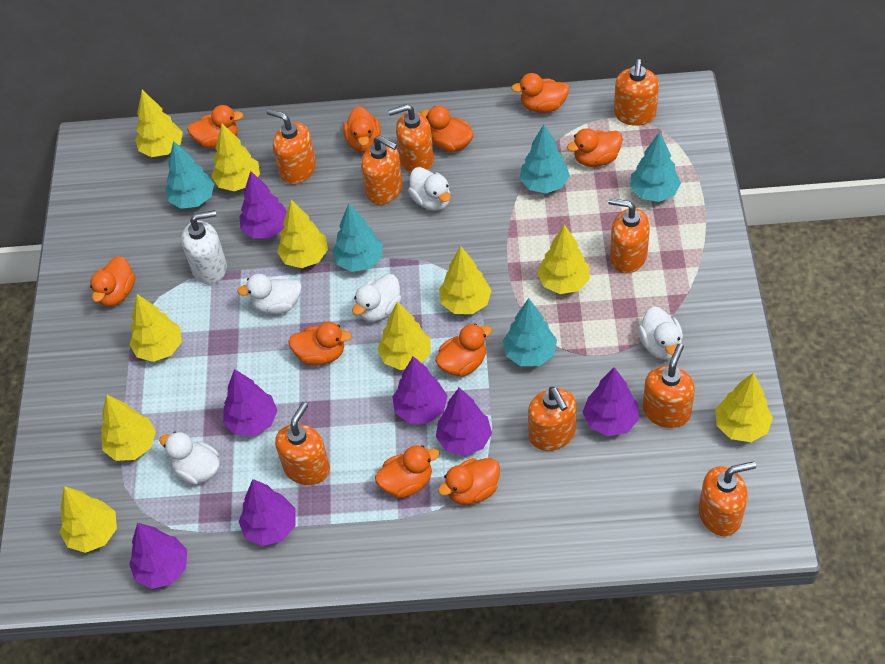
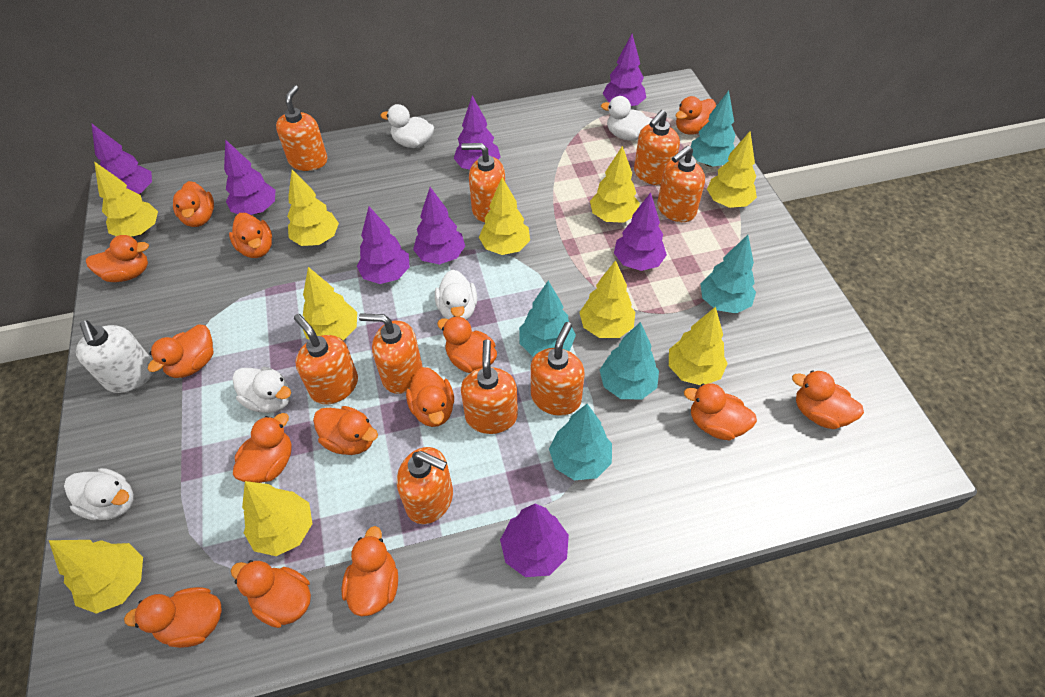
orange duck: [90,256,135,306] [187,105,244,148] [288,322,352,366] [343,106,381,152] [375,445,440,498] [421,106,474,152] [435,323,492,377] [438,458,500,505] [511,73,569,113] [567,128,623,167] = 10 -> [86,235,149,282] [124,587,222,648] [148,325,213,378] [173,181,214,227] [229,213,272,258] [231,560,311,628] [233,413,292,483] [313,406,378,455] [342,526,398,616] [406,367,454,427] [437,316,497,373] [676,96,716,135] [684,383,757,440] [792,370,864,429] = 14
purple tree: [129,523,187,589] [223,369,278,436] [239,171,287,238] [239,479,295,546] [392,356,448,424] [436,387,492,456] [583,367,639,436] = 7 -> [91,123,152,195] [224,139,276,215] [357,207,410,284] [413,187,465,265] [454,96,501,170] [500,504,569,577] [603,34,646,106] [614,192,667,271] = 8

